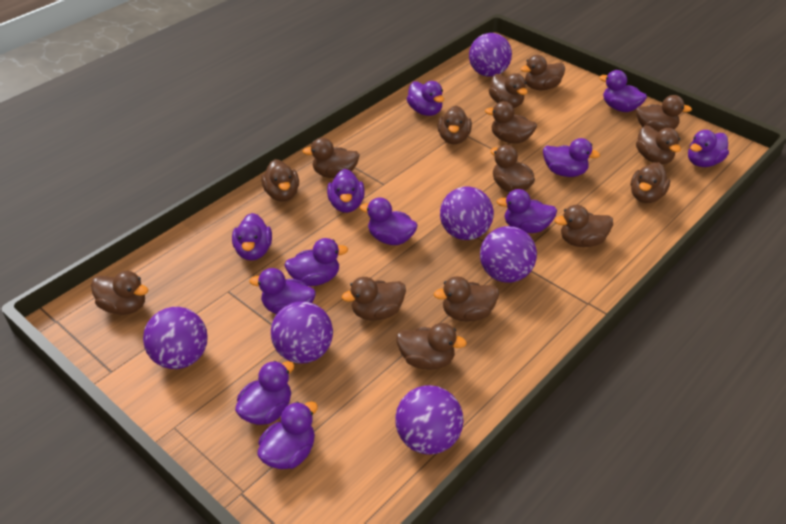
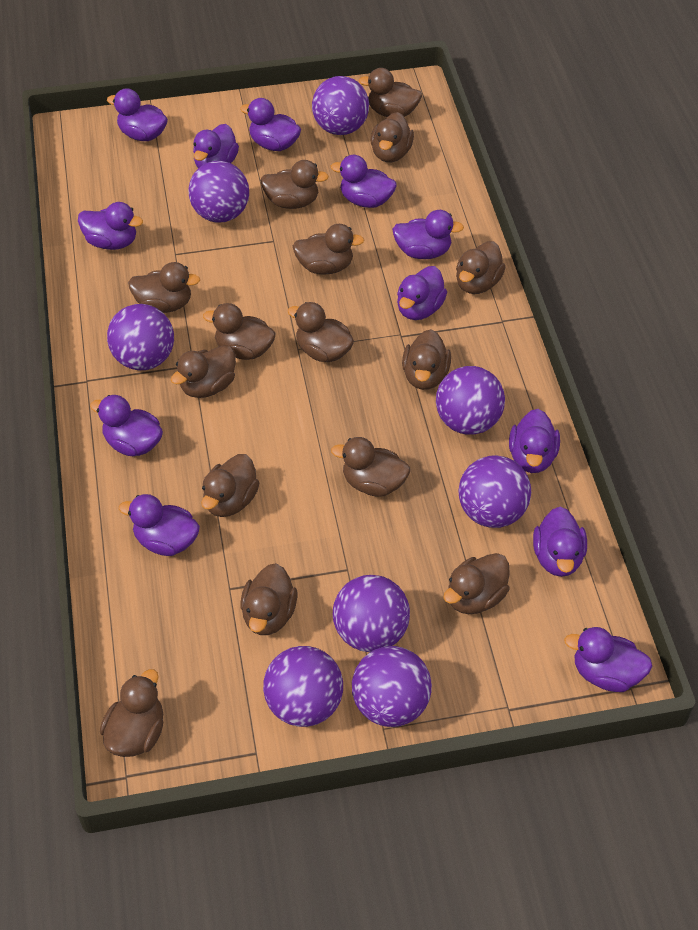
purple ball: [143,307,208,369] [271,301,333,363] [395,385,463,455] [440,187,494,240] [469,33,512,77] [480,226,537,283] = 6 -> [107,304,174,370] [188,161,249,223] [263,646,343,727] [312,76,369,135] [333,575,410,652] [352,646,432,727] [436,366,505,435] [458,455,531,528] = 8

